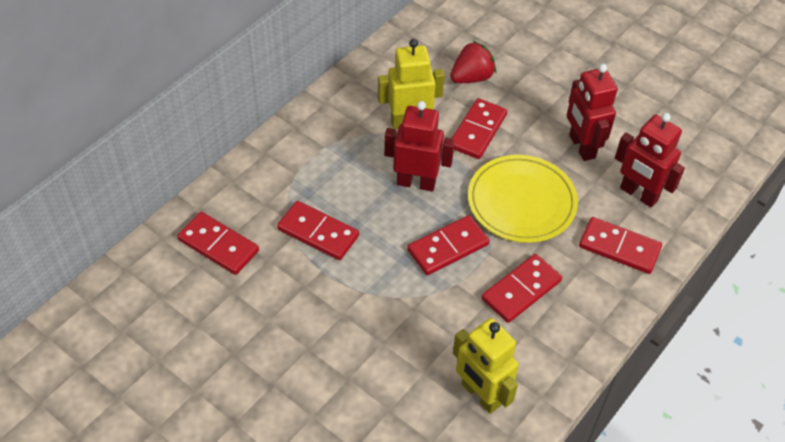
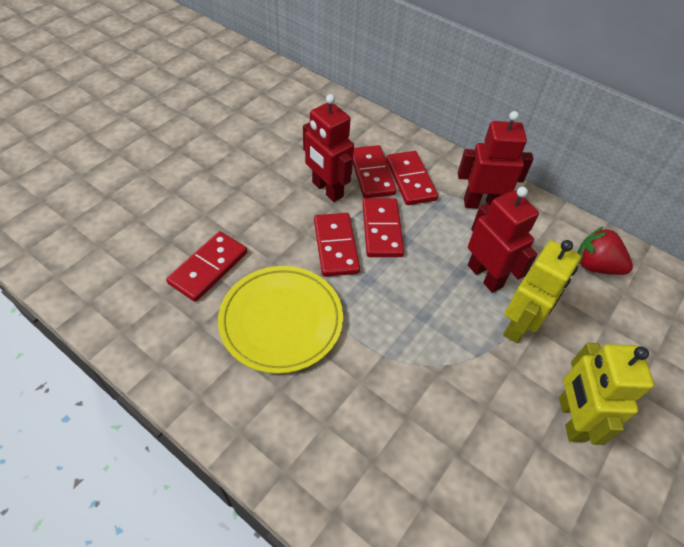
red domino: [177,212,259,275] [277,201,359,260] [407,215,490,275] [451,98,507,159] [482,254,562,323] [579,217,662,274] = 6 -> [166,231,247,302] [314,213,360,277] [353,145,396,198] [362,198,404,257] [386,151,438,205] = 5

